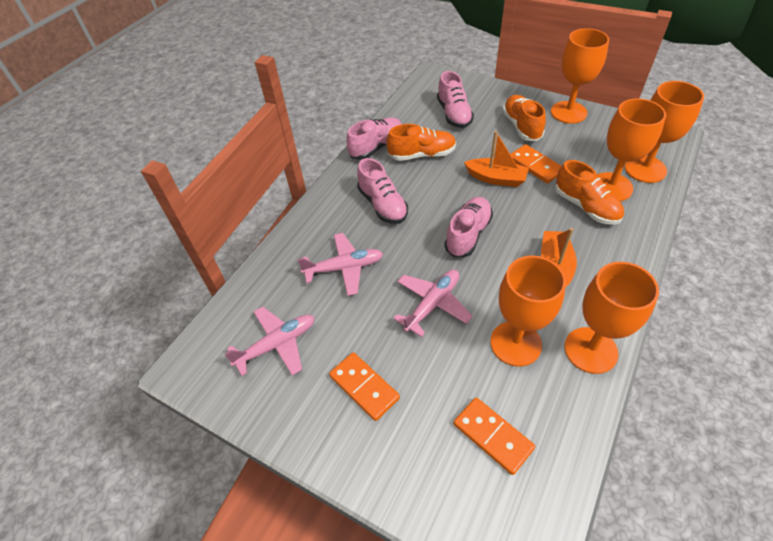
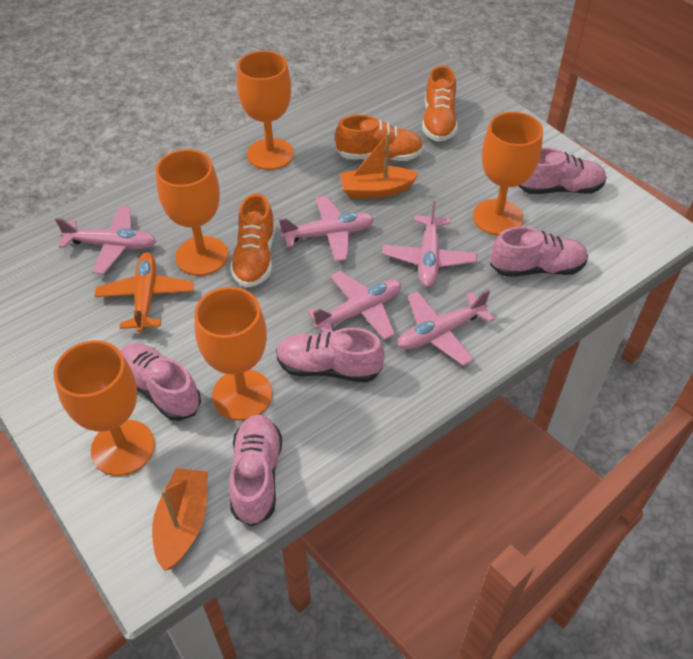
orange domino: [329,352,400,421] [454,397,535,475] [510,144,561,184] = 3 -> none = 0
orange plane: none = 0 -> [94,252,194,332] = 1
pink plane: [225,306,314,376] [297,233,383,296] [393,270,473,337] = 3 -> [55,206,156,274] [279,196,374,262] [307,271,401,340] [382,201,477,288] [397,289,495,366] = 5
pink shoe: [346,117,402,160] [357,158,408,224] [437,71,474,128] [444,197,493,258] = 4 -> [120,343,201,421] [229,414,282,526] [276,327,385,383] [490,227,588,277] [519,148,607,194] = 5

